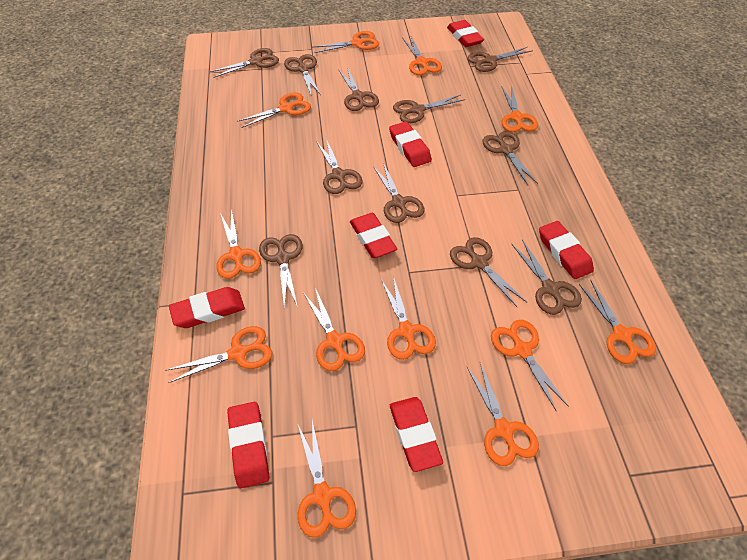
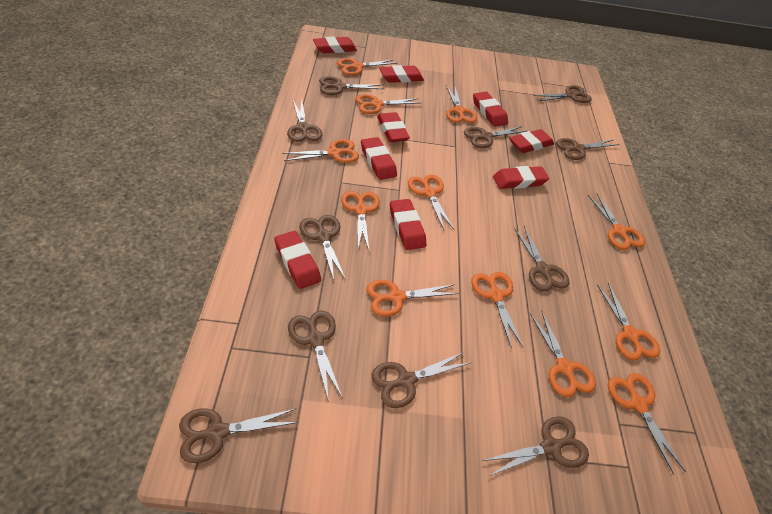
red eraser: [169,287,245,328] [227,402,269,488] [350,213,397,258] [389,121,432,167] [390,397,443,472] [447,20,484,47] [539,221,594,279] = 7 -> [274,231,321,289] [313,37,357,53] [361,137,397,180] [377,112,410,142] [379,65,424,83] [390,199,426,250] [473,92,508,127] [493,166,549,189] [509,129,554,153] = 9

